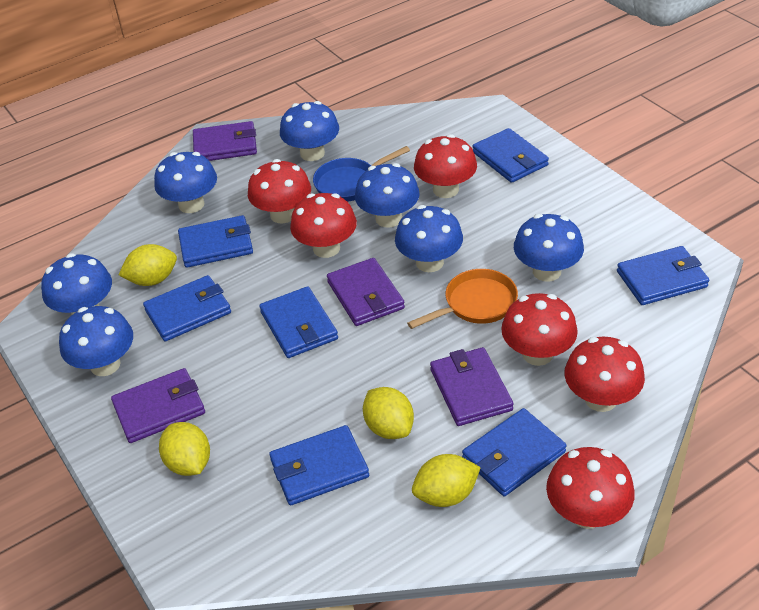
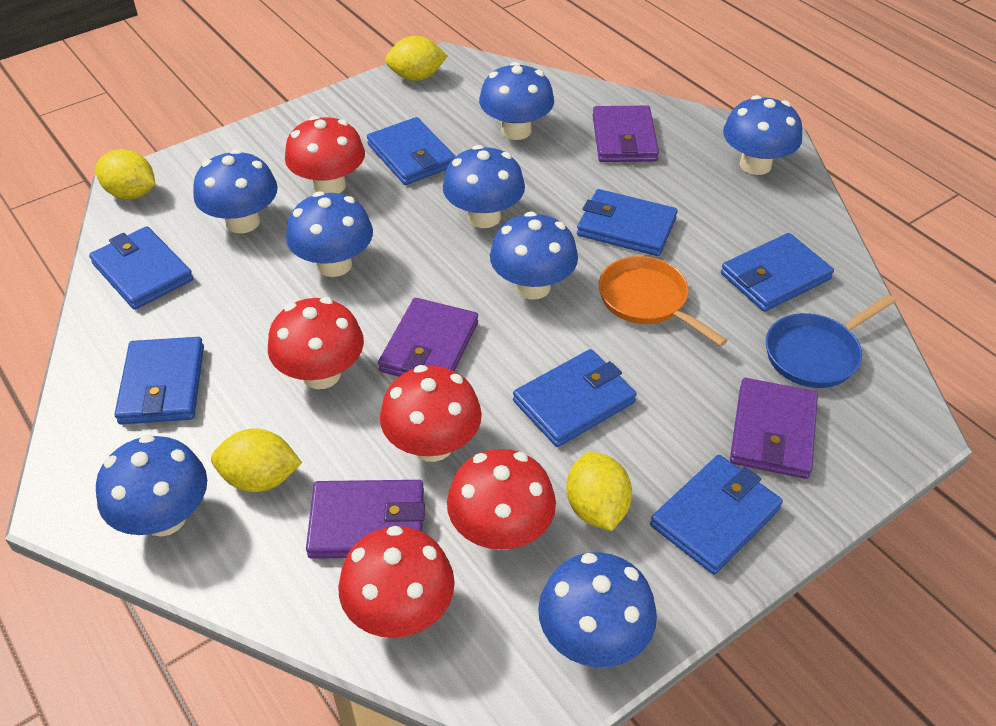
blue mushroom: [41,253,112,315] [59,306,133,376] [154,152,217,213] [280,101,339,161] [355,163,420,228] [395,205,463,272] [514,214,584,282] = 7 -> [96,434,207,537] [193,149,278,234] [286,191,373,277] [443,145,525,228] [479,62,554,140] [490,212,578,300] [538,552,657,667] [723,95,802,175] = 8
red mushroom: [248,159,311,224] [290,193,357,258] [414,134,477,198] [501,293,578,366] [546,447,635,529] [564,337,645,412] = 6 -> [268,297,364,389] [285,116,365,193] [338,526,455,638] [380,365,482,462] [447,449,556,550] = 5

